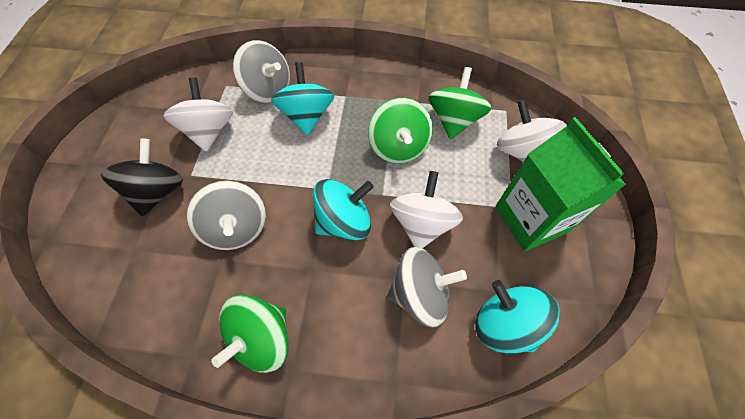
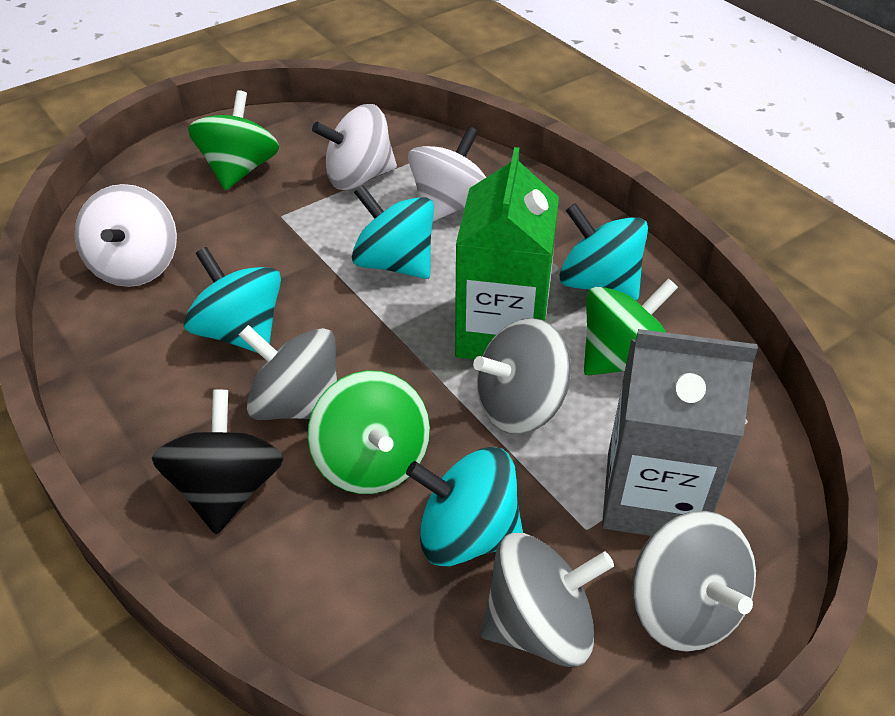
grey carton: none = 0 -> [602,329,758,536] = 1
grey spinning top: [186,181,266,250] [233,40,290,103] [387,247,467,328] = 3 -> [239,325,337,420] [473,318,571,434] [480,533,614,667] [632,511,756,652] = 4
turquoise spinning top: [271,62,334,136] [313,179,374,240] [476,280,560,353] = 3 -> [184,247,281,353] [352,185,434,279] [406,447,523,566] [560,203,648,300] = 4

